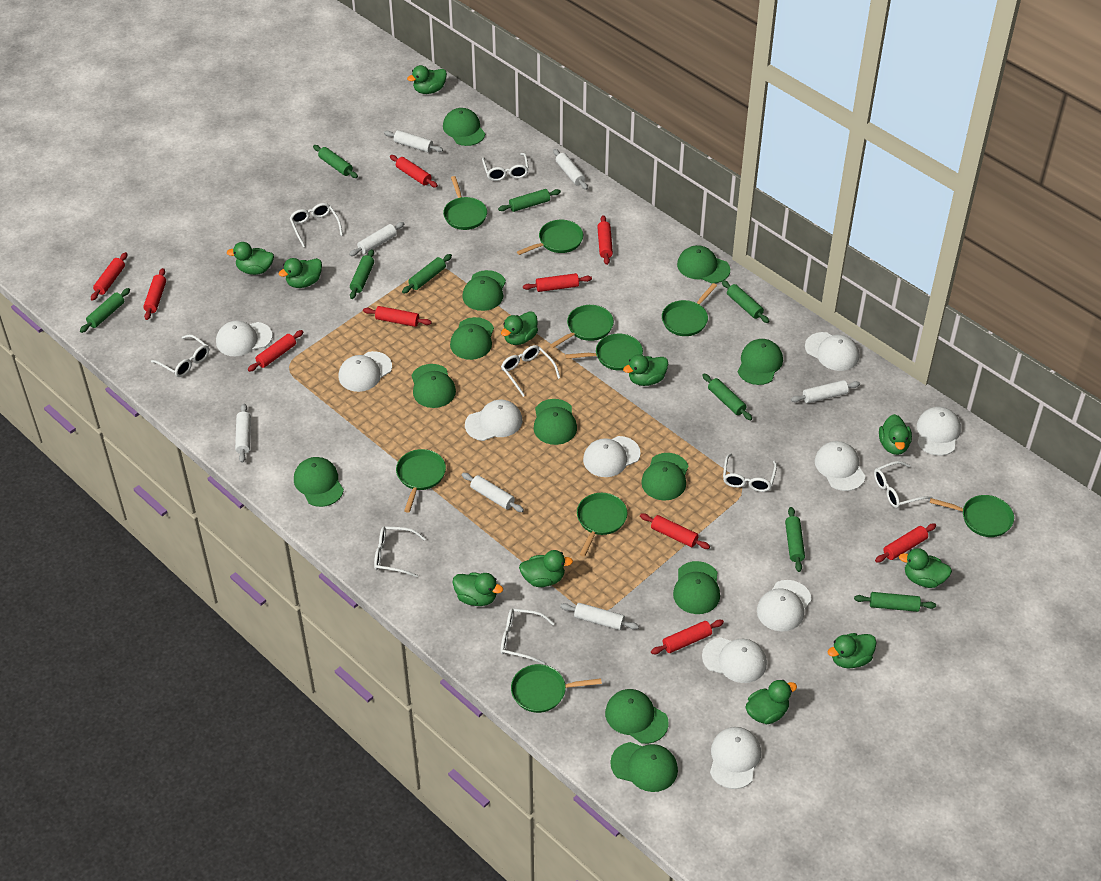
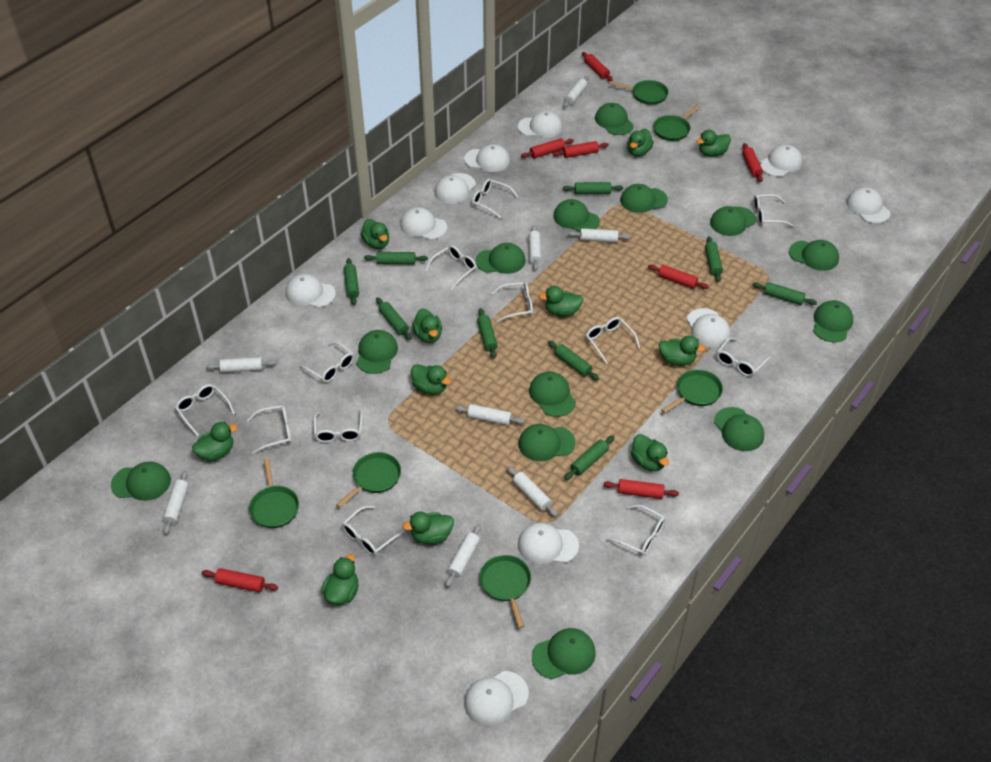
green cap: [294,457,344,507] [411,364,456,408] [443,108,485,146] [450,317,494,360] [462,270,506,311] [534,399,577,445] [605,689,669,744] [610,742,678,792] [641,453,689,501] [673,561,720,614] [677,245,730,284] [738,339,783,385] = 12 -> [111,461,171,501] [357,330,398,374] [476,243,525,274] [518,424,576,461] [529,371,576,417] [532,628,596,679] [553,199,600,232] [595,103,634,135] [620,184,668,213] [710,206,756,236] [714,407,764,451] [789,240,839,271] [813,300,853,342] = 13
green pan: [396,449,446,513] [443,176,487,230] [511,664,602,713] [517,220,583,255] [550,305,614,348] [565,333,643,371] [577,493,628,557] [662,283,717,336] [930,495,1014,537] = 9 -> [249,459,299,528] [336,452,401,508] [479,555,531,628] [609,80,669,105] [653,105,700,141] [661,369,723,413] = 6
red rolling pin: [91,252,127,301] [143,268,166,320] [248,330,303,372] [363,306,432,327] [390,155,438,187] [523,273,592,292] [597,215,613,265] [640,513,710,549] [651,620,724,654] [875,523,936,563] = 10 -> [202,568,278,592] [521,138,574,158] [553,141,609,158] [582,52,613,81] [603,479,679,499] [648,265,709,289] [742,143,763,182] = 7
white glasses: [151,334,209,377] [290,203,343,248] [374,526,426,577] [482,153,529,181] [501,345,560,397] [501,608,555,664] [723,453,777,492] [874,461,933,508] = 8 -> [175,384,235,436] [247,405,292,454] [299,342,354,383] [313,410,363,443] [342,506,406,556] [425,245,477,289] [472,179,518,219] [491,282,533,322] [586,317,640,364] [605,505,665,555] [716,337,770,377] [753,194,794,227] = 12
white rolling pin: [235,404,251,463] [349,222,405,256] [384,130,443,152] [462,473,524,512] [553,149,588,190] [560,603,639,630] [791,380,860,403] = 7 -> [163,470,189,534] [206,357,276,373] [446,524,481,587] [455,404,525,426] [507,466,558,517] [528,225,542,270] [563,76,588,107] [568,228,631,242] = 8

